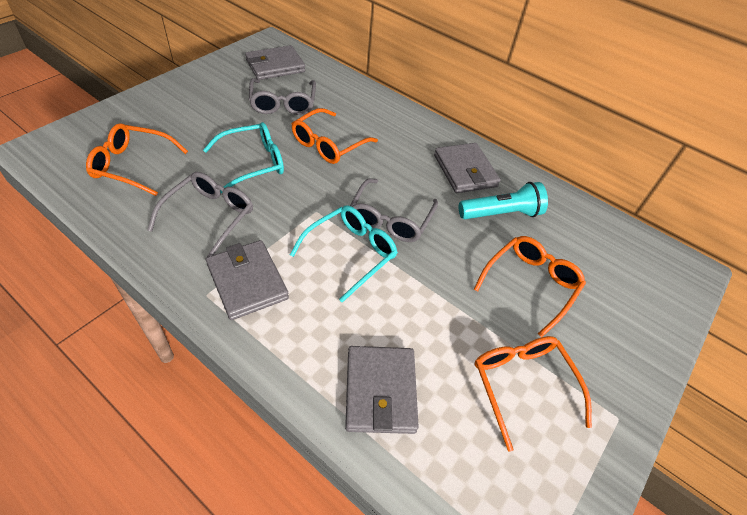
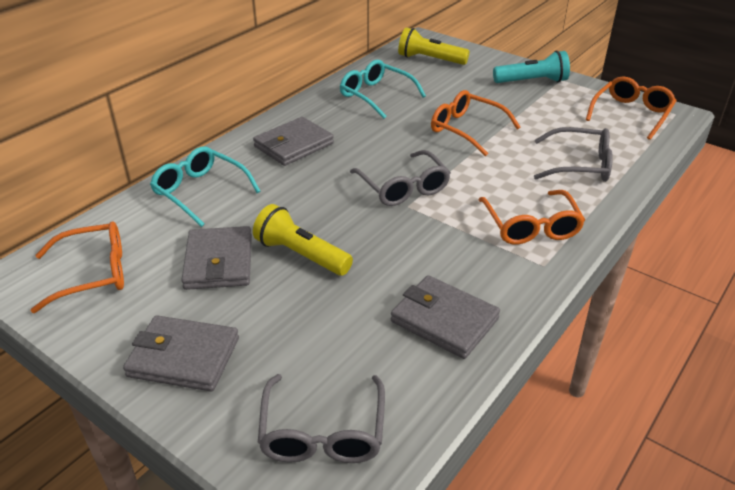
yellow flashlight: none = 0 -> [253,204,353,276] [398,27,470,65] = 2

